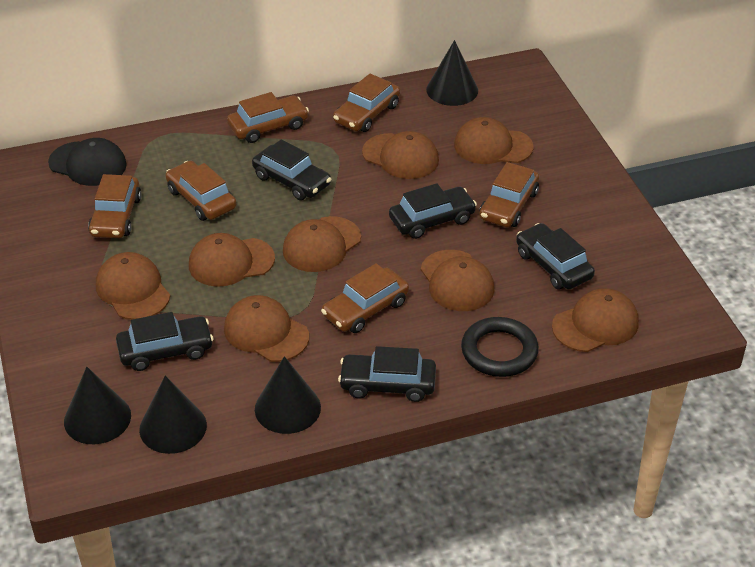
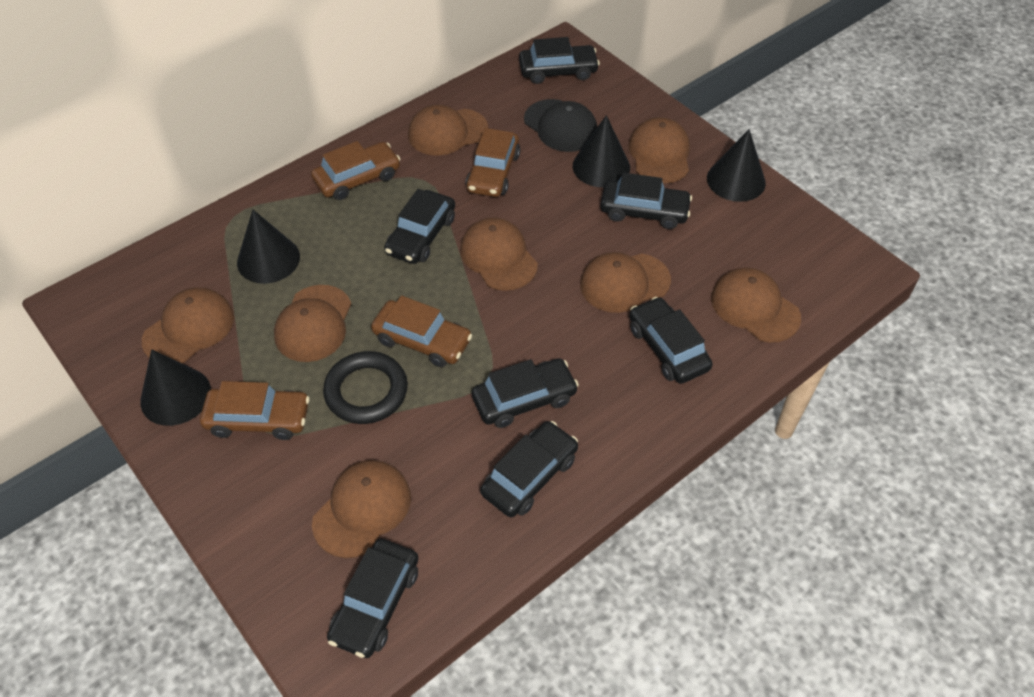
black car: [116,312,213,371] [252,139,331,200] [338,346,436,402] [389,183,477,239] [516,223,595,289] = 5 -> [327,539,418,658] [384,189,455,264] [472,358,579,428] [480,421,578,517] [519,37,600,84] [600,173,692,229] [629,297,712,384] = 7
brown car: [88,174,141,238] [165,161,236,221] [227,92,309,143] [321,263,409,333] [333,74,400,132] [479,162,539,227] = 6 -> [200,381,310,440] [311,141,400,200] [371,296,472,367] [466,128,520,197] = 4

